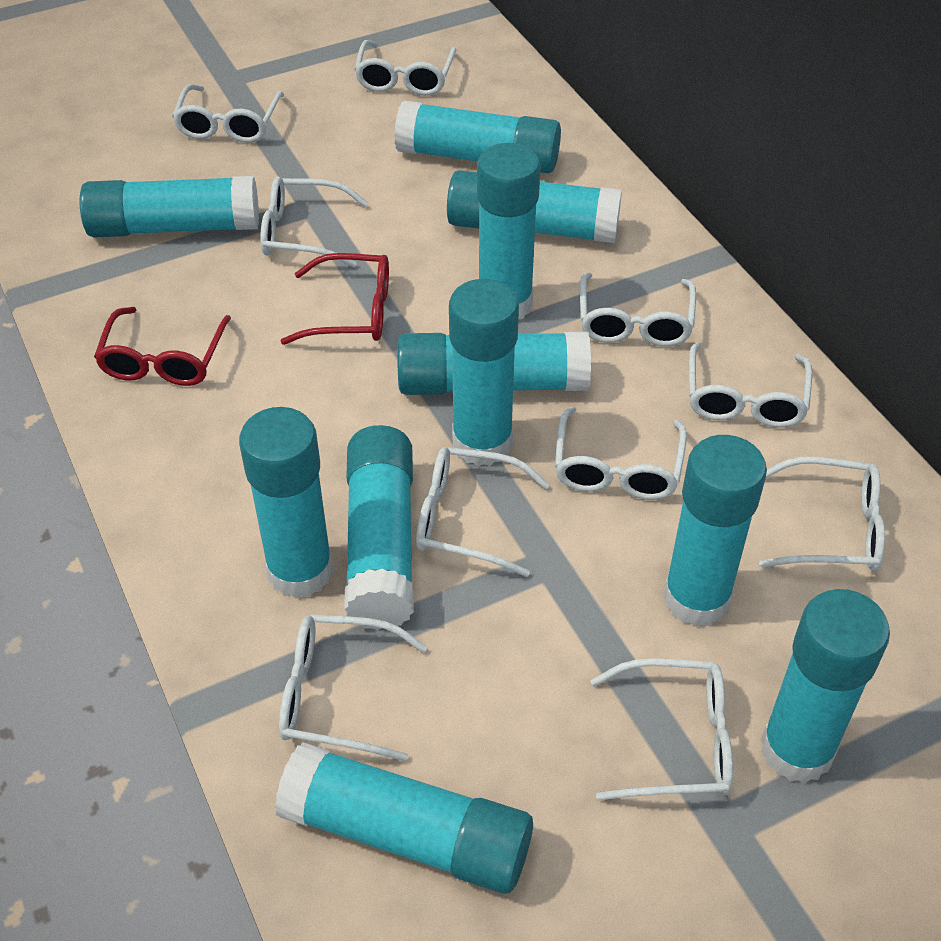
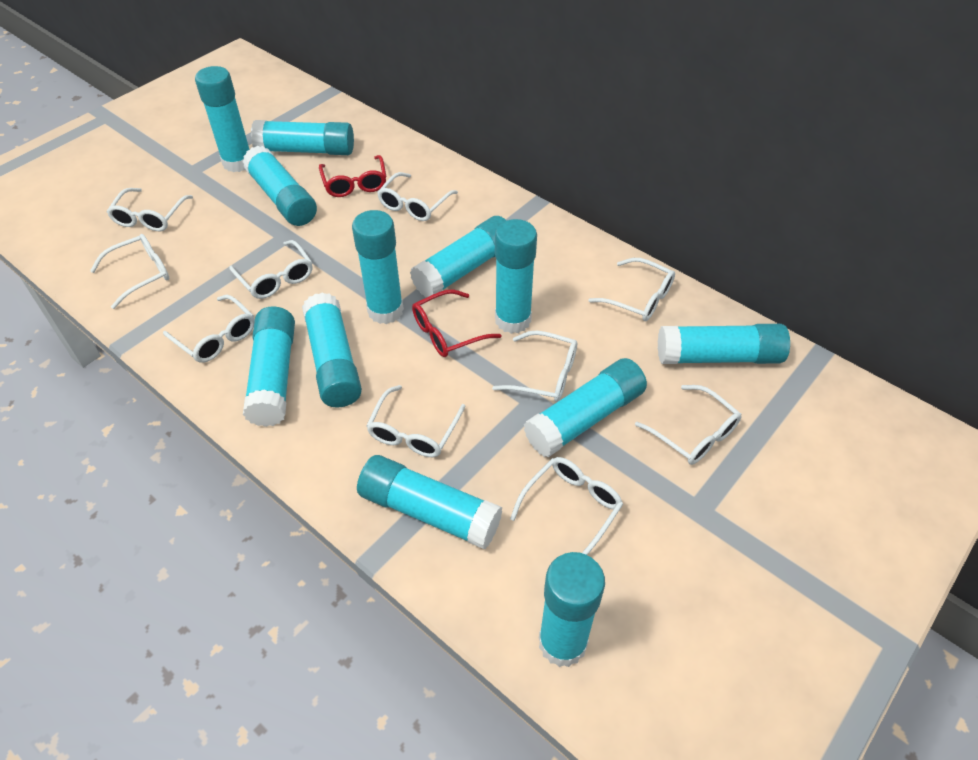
turquoise glue stick: [80,176,259,238] [239,407,333,599] [275,742,533,894] [344,425,414,630] [394,100,561,174] [397,332,591,395] [447,170,622,243] [449,279,519,466] [477,143,541,319] [663,435,767,627] [761,589,890,783] = 11 -> [195,66,250,172] [242,146,317,226] [243,306,295,427] [251,120,354,155] [302,292,362,407] [352,210,404,324] [357,455,502,549] [410,216,507,297] [495,219,537,334] [524,358,647,457] [539,552,605,667] [658,324,790,364] = 12

